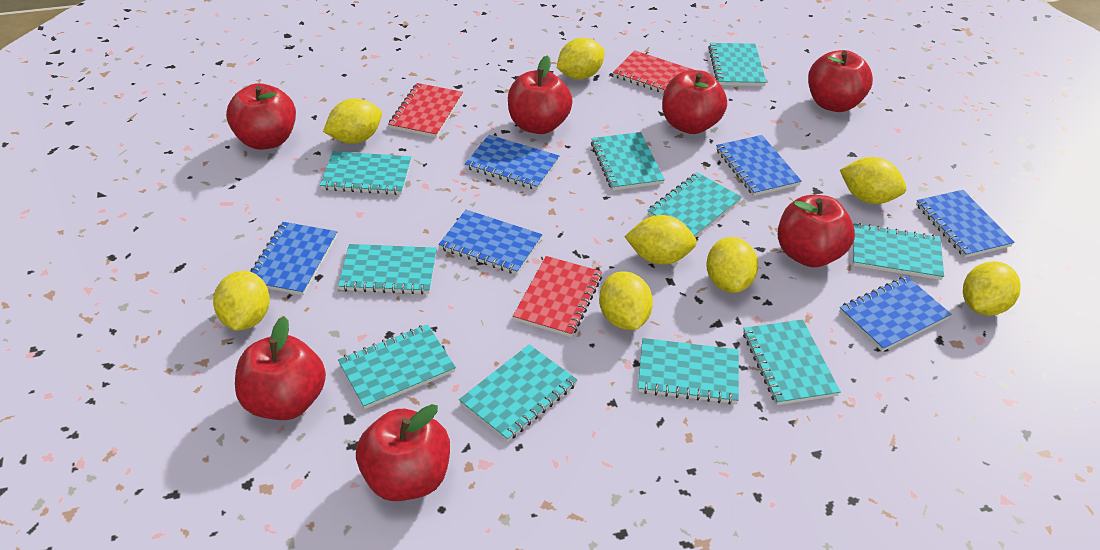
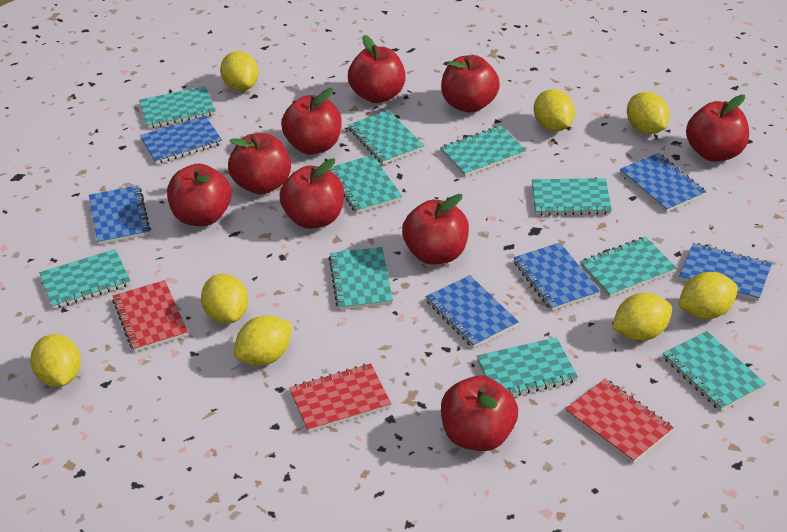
red apple: [226,83,296,150] [235,316,326,420] [356,404,450,501] [508,55,573,134] [662,70,727,134] [778,195,855,267] [808,50,873,112] = 7 -> [167,164,232,226] [228,133,291,194] [280,158,344,229] [281,88,342,155] [348,35,406,103] [402,194,469,264] [441,55,500,113] [441,376,518,451] [686,95,749,162] = 9

